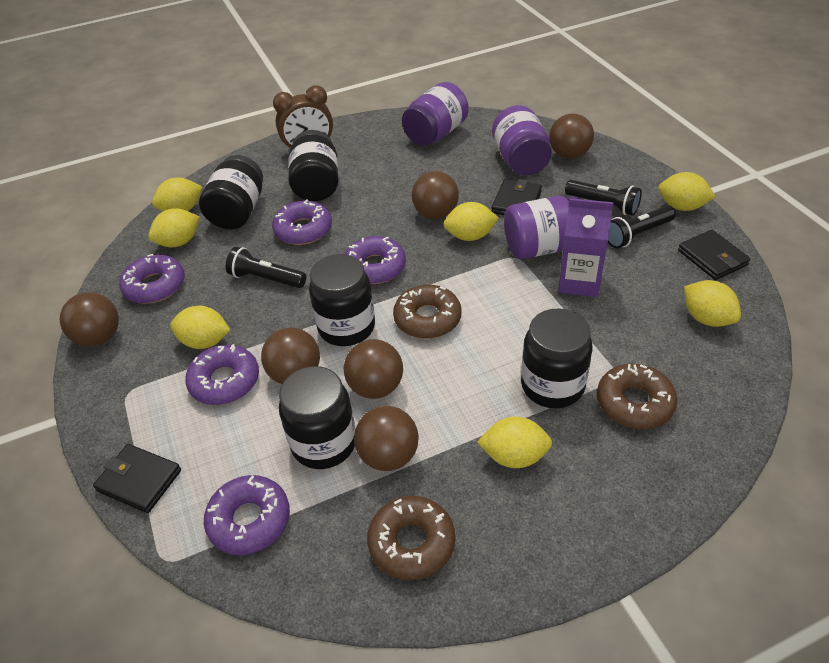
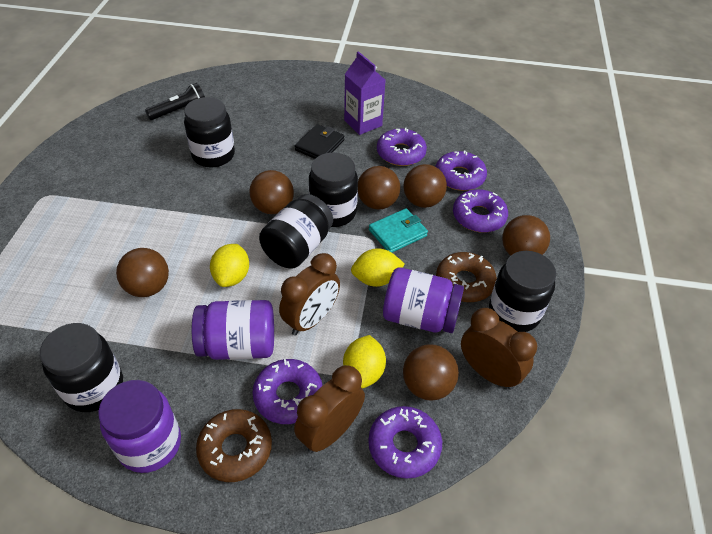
black flashlight: [226,247,306,288] [565,180,642,216] [608,206,676,248] = 3 -> [145,83,205,120] = 1
black wallet: [93,444,181,513] [492,179,542,215] [678,230,750,280] = 3 -> [295,124,344,159] = 1
brown clock: [273,85,333,154] = 1 -> [279,253,340,336] [294,365,365,453] [461,308,537,390] = 3
brown donut: [367,496,455,580] [393,285,462,339] [597,364,677,429] = 3 -> [196,409,272,482] [436,252,497,302] = 2
turquoise wallet: none = 0 -> [369,208,428,252] = 1
yellow lemon: [148,208,200,247] [152,177,203,211] [170,306,230,349] [443,202,499,241] [477,416,552,468] [658,172,716,211] [684,280,741,327] = 7 -> [210,244,249,287] [343,335,386,389] [351,248,405,287] = 3

